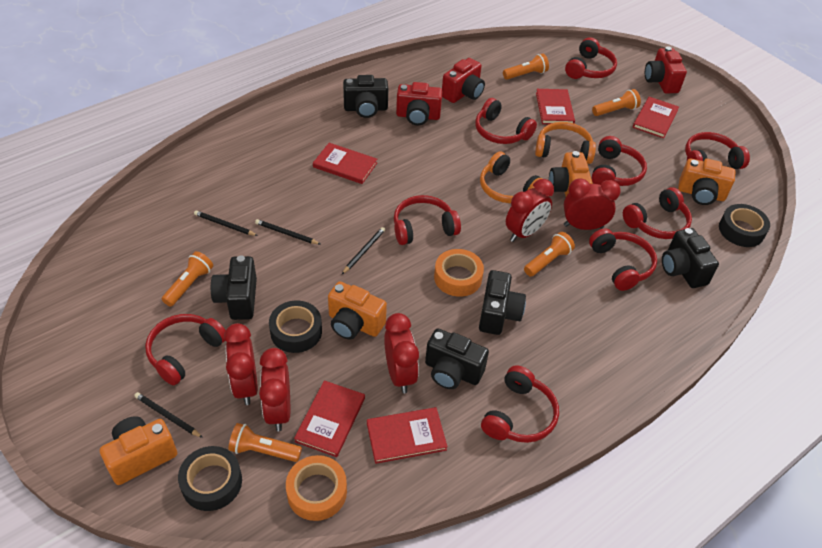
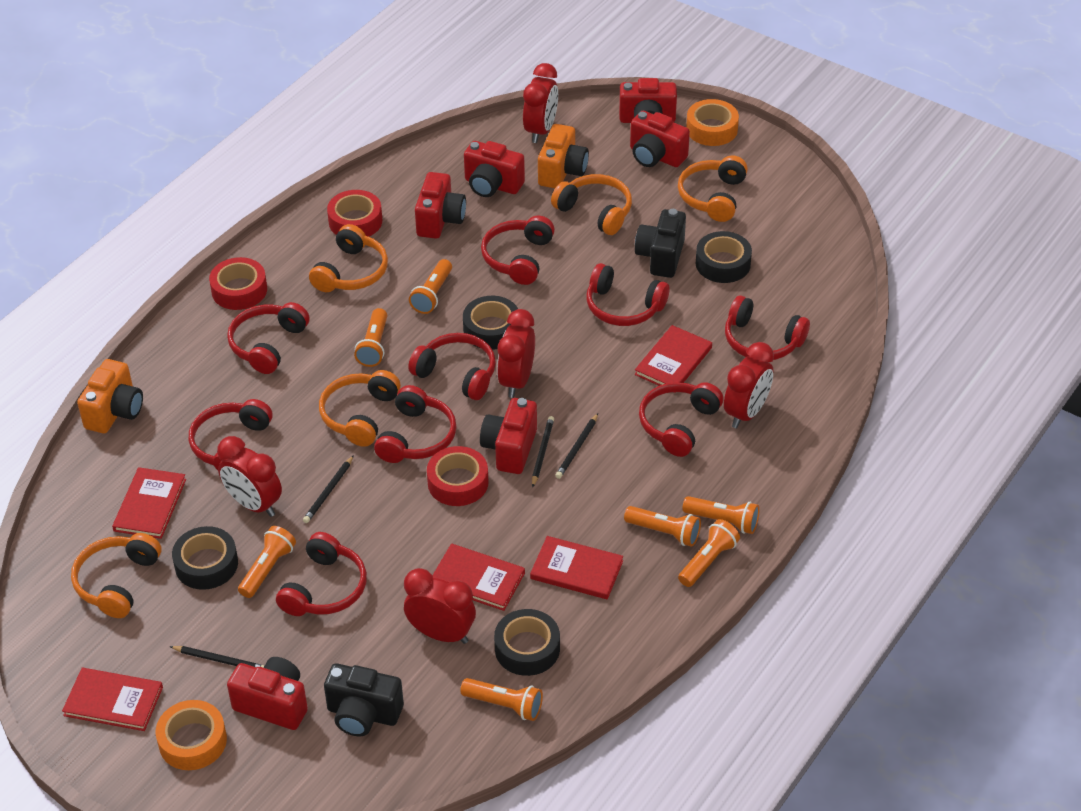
black camera: [211,255,257,320] [343,75,388,118] [425,328,489,389] [479,270,526,335] [662,228,719,288] = 5 -> [324,663,404,736] [635,209,686,278] = 2
black tape: [178,446,242,511] [269,300,322,353] [719,204,770,247] = 3 -> [172,526,238,590] [463,296,518,350] [494,609,560,676] [696,231,752,283] = 4
orange camera: [100,416,177,485] [328,281,387,340] [549,151,593,196] [678,158,736,205] = 4 -> [77,359,143,433] [538,124,589,188] = 2
orange flashlight: [162,251,213,307] [228,423,302,462] [503,53,549,80] [524,232,575,277] [592,89,641,116] = 5 -> [238,526,296,598] [354,308,387,367] [409,259,452,314] [460,678,543,721] [624,506,701,547] [678,519,740,587] [682,496,760,534] = 7
orange headphones: [480,151,542,203] [535,122,596,164] = 2 -> [71,533,161,618] [309,224,388,292] [319,370,401,447] [551,174,632,235] [678,155,748,222] = 5
red camera: [396,82,443,125] [442,58,485,103] [645,46,687,94] = 3 -> [227,657,308,730] [415,172,466,239] [464,141,525,197] [480,398,537,474] [619,78,677,123] [630,111,690,167] = 6
red tape: none = 0 -> [209,257,267,310] [327,190,382,237] [427,446,489,506] = 3

